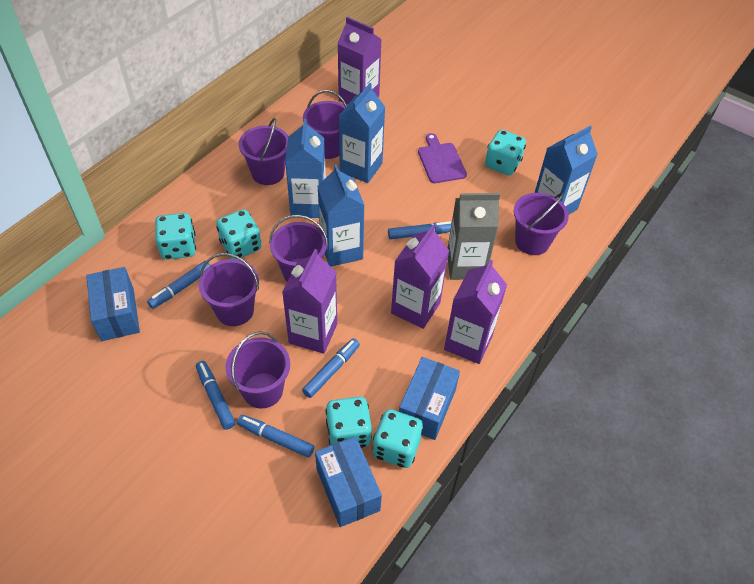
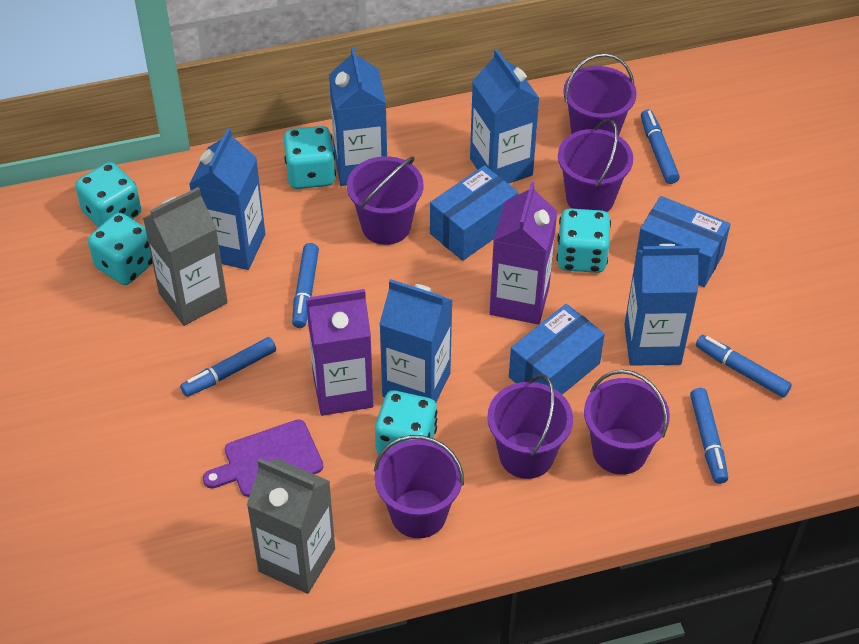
blue carton: [285,119,326,218] [317,164,365,267] [339,83,385,183] [535,126,598,214] = 4 -> [189,128,265,270] [329,47,387,186] [379,279,453,403] [470,49,540,184] [624,244,700,366] = 5
grey carton: [448,193,500,280] = 1 -> [143,187,228,326] [247,458,335,594] = 2
purple carton: [282,249,337,354] [337,17,382,105] [391,225,449,329] [444,260,507,364] = 4 -> [306,289,374,416] [490,182,557,324] = 2

